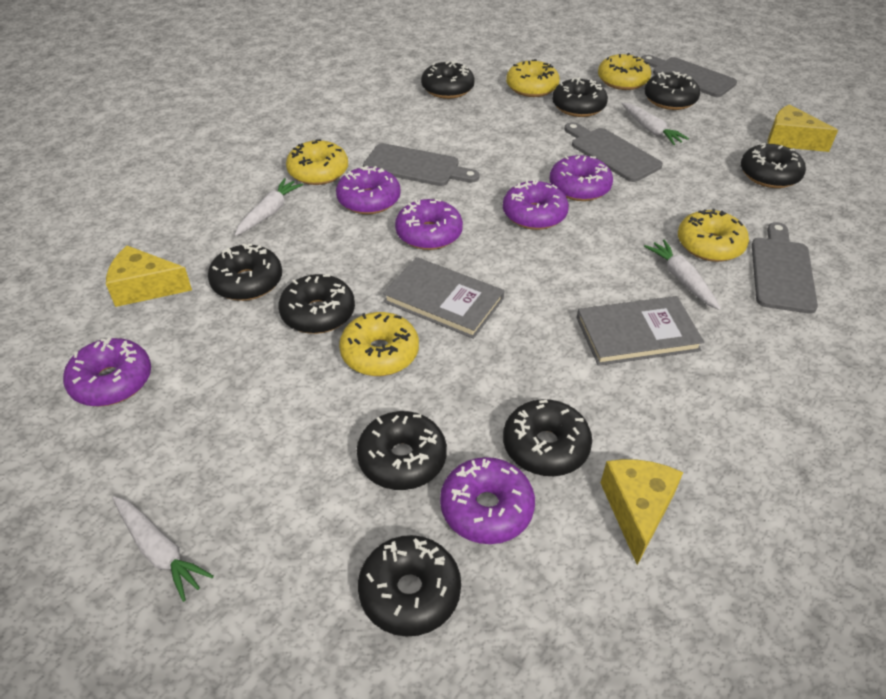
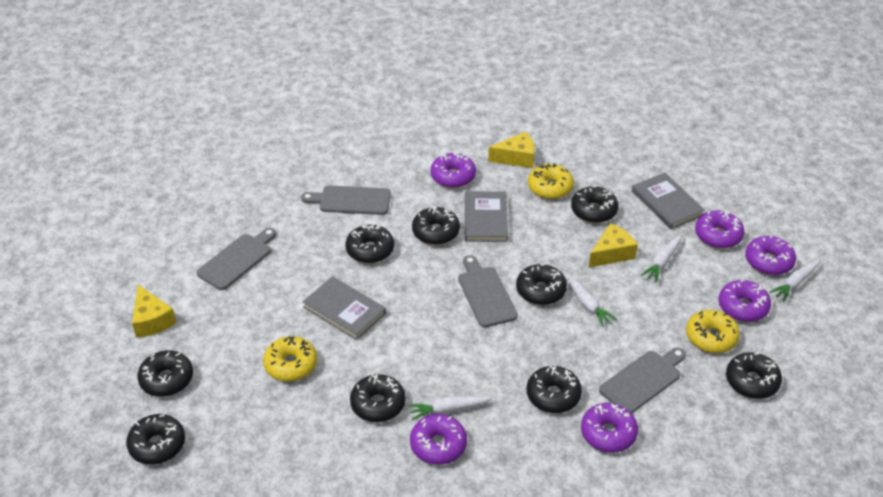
grey book: [383,257,504,339] [577,296,704,366] = 2 -> [302,276,386,340] [465,191,508,242] [632,173,705,229] = 3
yellow donut: [286,139,348,185] [339,312,419,376] [506,59,560,97] [598,53,651,90] [678,209,749,262] = 5 -> [263,336,317,382] [528,163,574,199] [686,310,740,353] = 3

